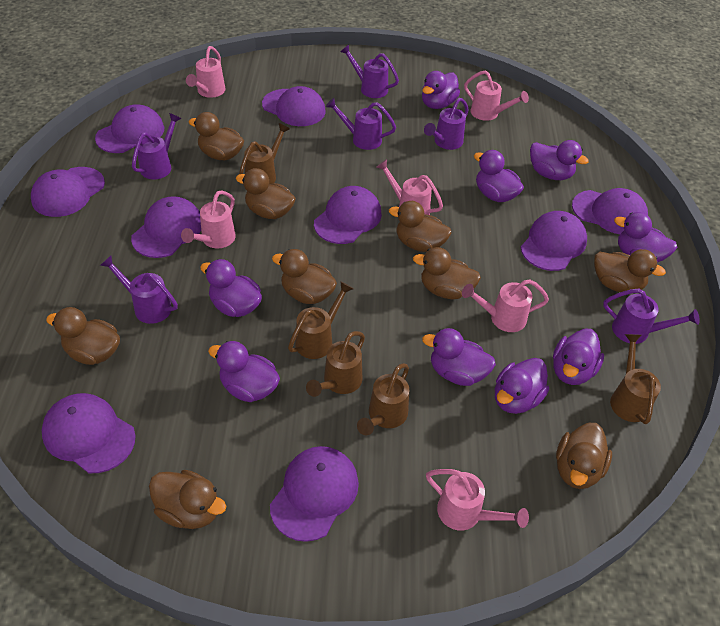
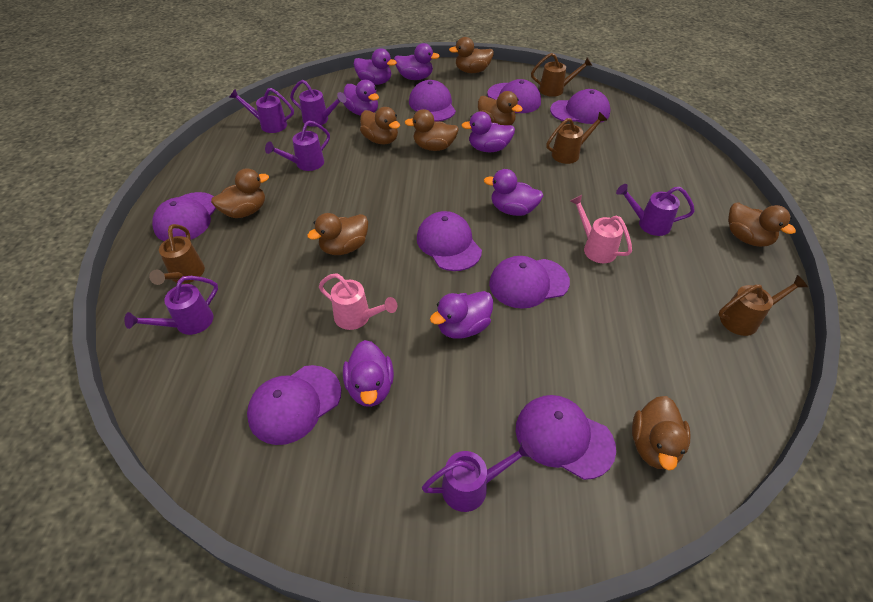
brown duck: [46,307,120,365] [149,470,226,529] [189,112,244,160] [236,168,296,219] [272,249,337,304] [389,201,451,252] [413,247,481,299] [556,423,612,489] [594,249,666,292] = 9 -> [211,168,269,218] [307,213,368,255] [360,107,400,144] [404,109,459,151] [449,37,494,73] [478,91,523,125] [632,396,691,470] [728,202,796,247] = 8
brown watering can: [239,123,290,184] [288,281,353,359] [306,331,365,397] [357,363,409,435] [610,334,661,424] = 5 -> [149,224,205,285] [531,53,592,97] [546,112,607,164] [718,275,808,336] = 4
pink watering can: [181,190,236,248] [186,46,225,98] [376,159,443,215] [426,469,529,531] [462,279,549,332] [464,70,529,121] = 6 -> [319,273,397,330] [570,195,632,263] = 2
purple cap: [31,167,105,217] [42,393,136,473] [95,104,164,153] [131,196,201,258] [262,86,326,126] [270,446,359,542] [314,186,382,244] [521,211,587,271] [572,188,648,234] = 9 -> [152,192,216,241] [247,365,341,445] [409,80,456,122] [417,211,482,271] [487,79,541,113] [489,256,570,309] [516,395,616,480] [550,89,610,124] = 8
purple duck: [200,259,262,317] [208,341,280,402] [422,71,460,109] [422,328,496,386] [474,150,524,202] [495,358,549,414] [530,140,589,180] [553,328,604,385] [614,212,677,263] = 9 -> [343,80,379,116] [343,340,394,407] [353,48,397,85] [394,43,440,80] [430,291,493,339] [461,111,515,152] [484,169,544,216] = 7

